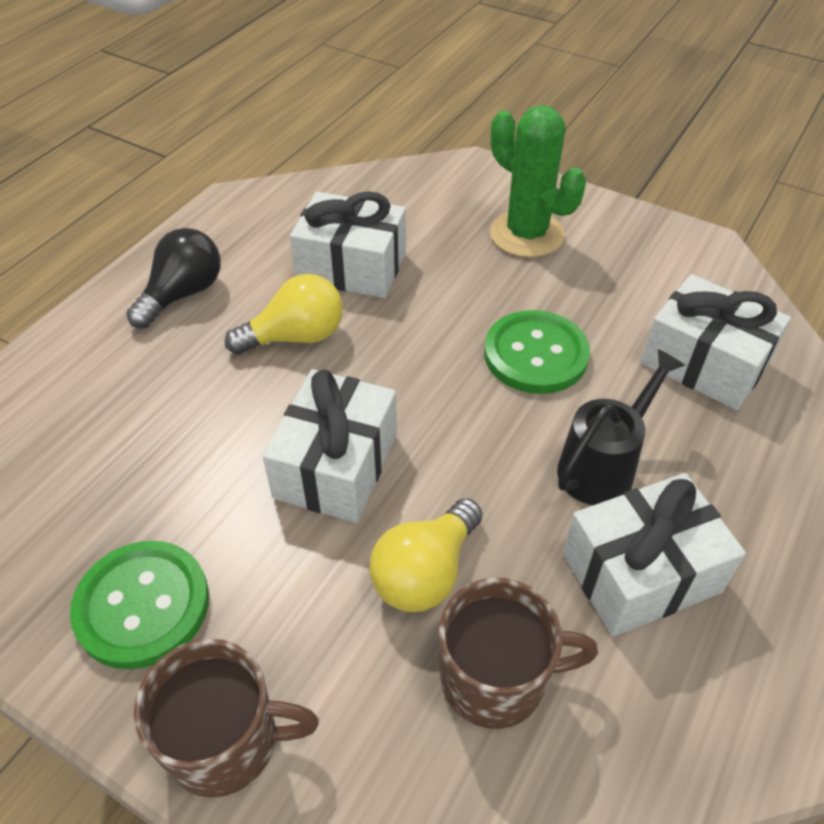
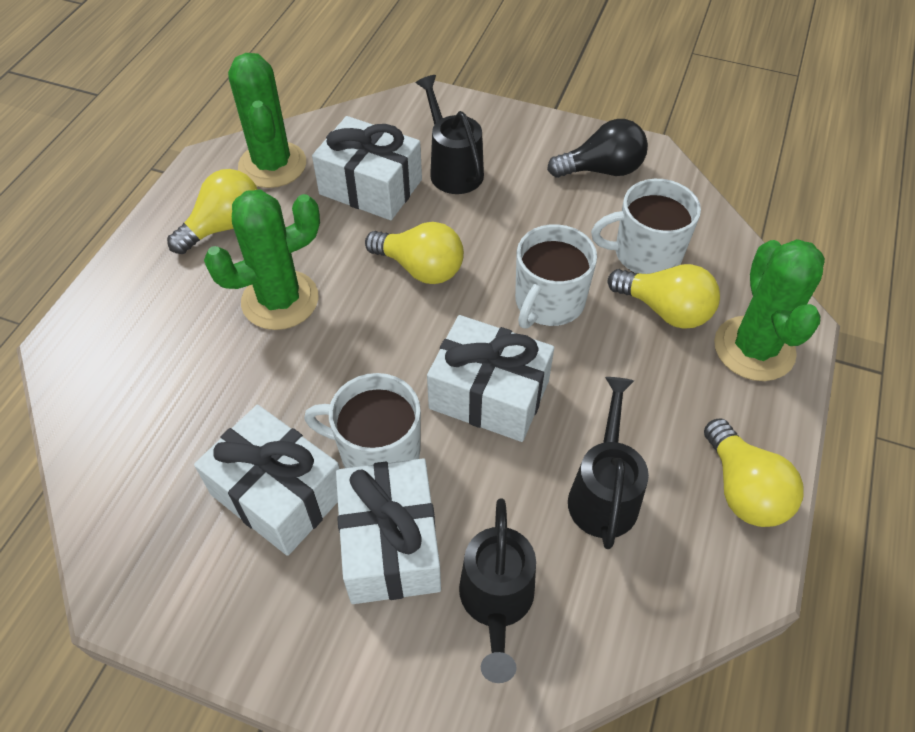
black watering can: [557,349,685,505] = 1 -> [416,75,484,194] [459,498,536,683] [568,377,649,549] = 3
brown mug: [134,639,319,798] [439,578,598,729] = 2 -> none = 0
green button: [70,541,209,669] [484,310,590,394] = 2 -> none = 0
green cactus: [490,105,586,258] = 1 -> [204,189,320,330] [228,53,306,188] [714,239,825,381] = 3
white mug: none = 0 -> [304,373,421,468] [515,224,597,329] [591,179,701,274] = 3
yellow light bulb: [225,274,343,355] [369,498,482,612] = 2 -> [167,169,258,254] [365,222,464,284] [608,264,720,329] [704,418,804,527] = 4

